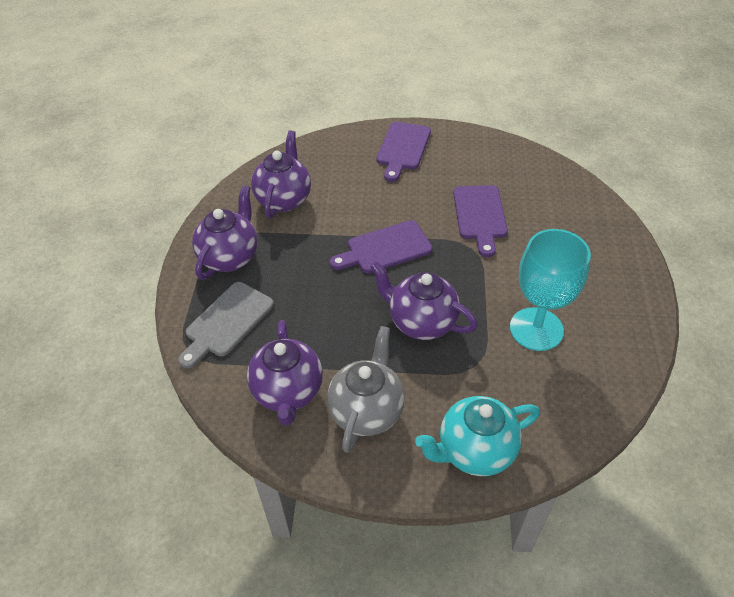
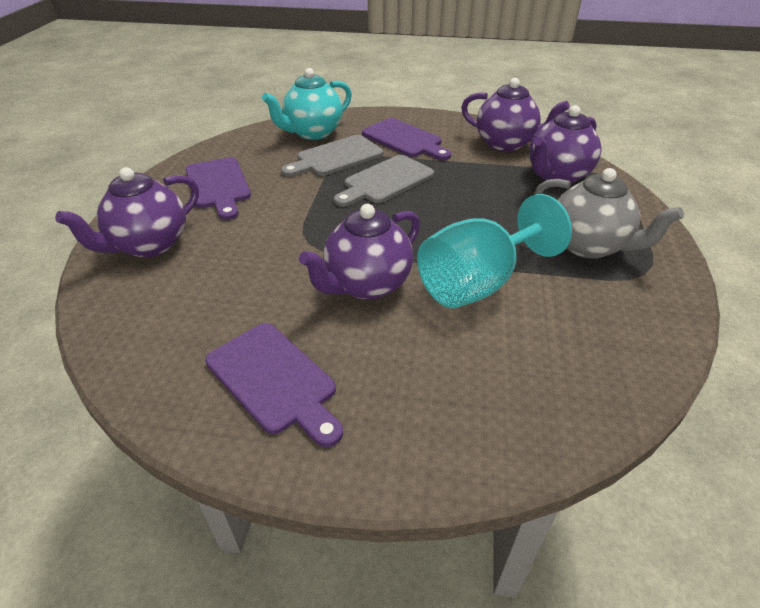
grey cutting board: [178,282,274,368] = 1 -> [281,135,383,177] [334,155,434,207] = 2

